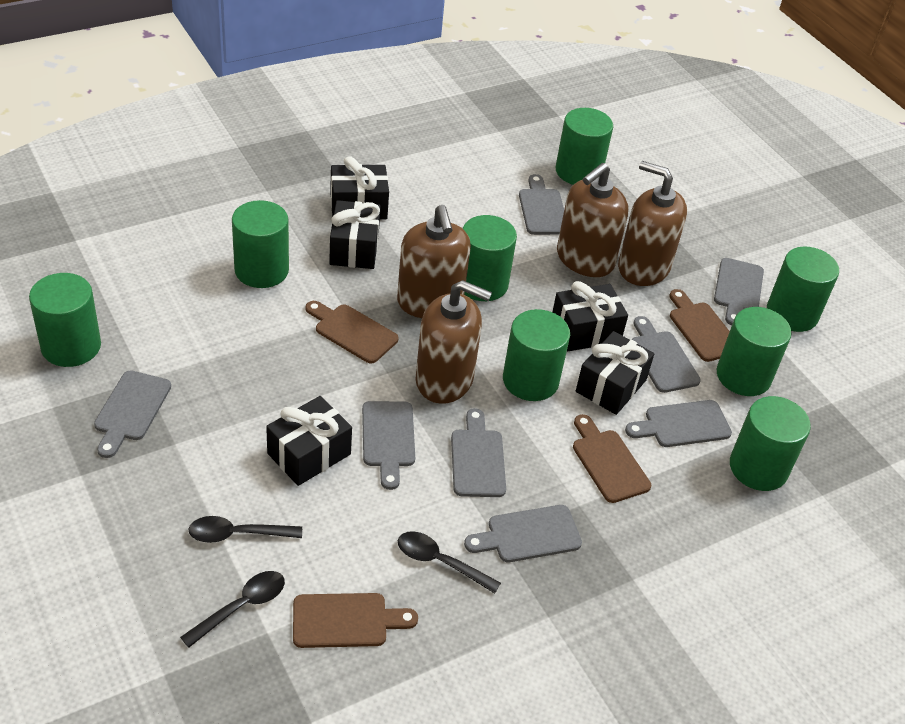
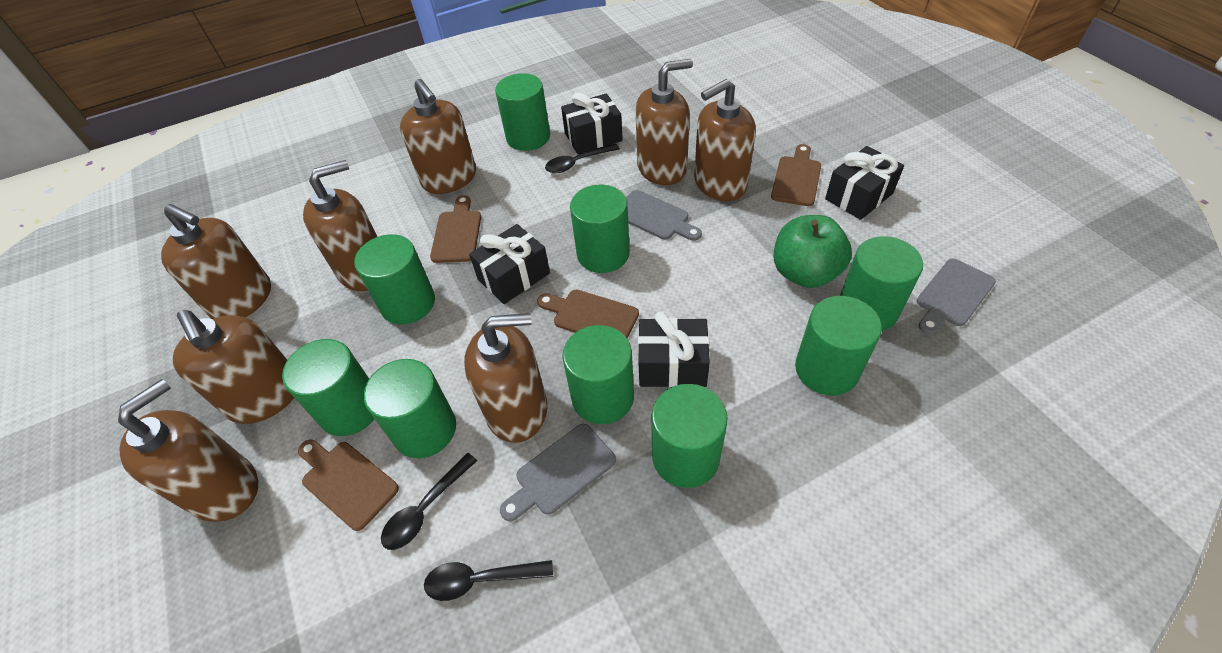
black gift: [266,396,352,486] [329,200,381,269] [330,156,389,220] [553,281,628,351] [576,331,654,415] = 5 -> [469,224,550,304] [561,92,623,154] [638,311,710,387] [825,146,904,220] = 4
brown soap dispenser: [397,205,471,318] [416,280,492,404] [557,163,628,277] [618,161,687,286] = 4 -> [118,379,258,522] [161,204,271,319] [173,310,294,424] [303,160,378,291] [400,79,476,194] [464,313,547,443] [636,59,693,185] [694,79,756,201] = 8
green apple: none = 0 -> [773,215,852,288] = 1
green cylinder: [29,273,101,367] [232,200,289,288] [463,215,517,301] [503,309,570,401] [556,108,613,185] [717,307,792,396] [730,396,811,491] [767,246,839,332] = 8 -> [282,339,374,436] [354,234,435,325] [364,359,456,458] [495,73,550,151] [563,325,634,424] [570,185,630,273] [652,384,728,488] [795,296,882,395] [840,236,923,331] = 9
grey cutting board: [94,370,171,458] [362,401,415,490] [451,408,506,497] [464,505,582,562] [519,174,564,235] [625,400,732,447] [632,316,701,393] [714,258,764,325] = 8 -> [500,424,616,521] [626,190,702,241] [917,259,996,335] = 3

